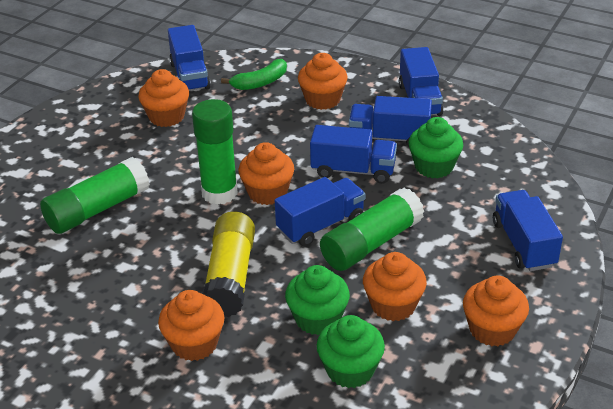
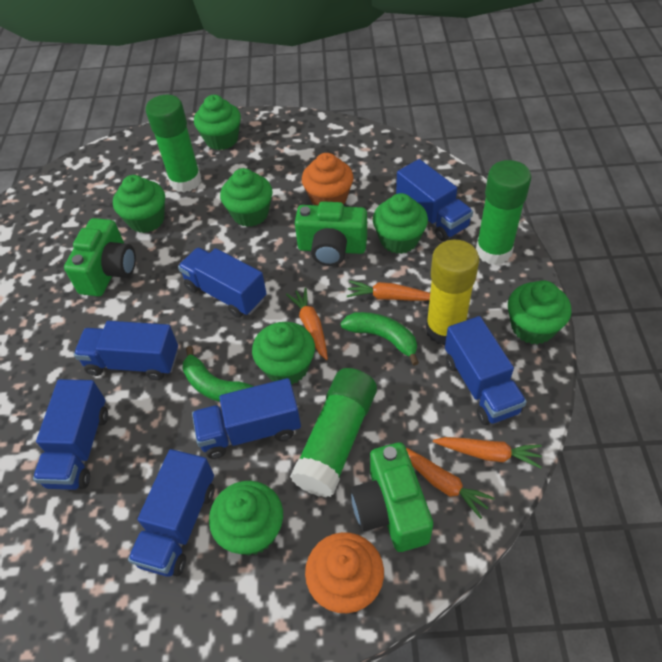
blue truck: [168,25,211,91] [275,177,365,246] [310,125,397,184] [349,96,432,147] [399,47,444,116] [493,190,563,271] = 6 -> [33,379,108,490] [74,321,178,380] [128,449,215,577] [178,247,267,318] [192,378,301,459] [396,159,473,241] [445,316,527,425] = 7
green banana: [221,59,287,90] = 1 -> [183,346,254,402] [340,312,419,366] = 2
green camera: none = 0 -> [64,218,136,296] [295,201,367,266] [350,442,433,552] = 3
green cupcake: [285,265,350,335] [317,315,385,388] [409,117,463,179] = 3 -> [113,175,165,233] [194,95,241,150] [209,481,283,556] [220,168,272,227] [252,322,315,385] [373,193,428,254] [508,280,571,344] = 7
orange carrot: none = 0 -> [286,287,328,360] [347,280,430,301] [406,448,495,519] [433,437,542,468] = 4
orange cupcake: [138,69,189,127] [158,290,224,361] [238,142,294,205] [298,53,348,110] [363,252,427,321] [463,275,529,347] = 6 -> [302,153,353,205] [305,532,384,613] = 2

